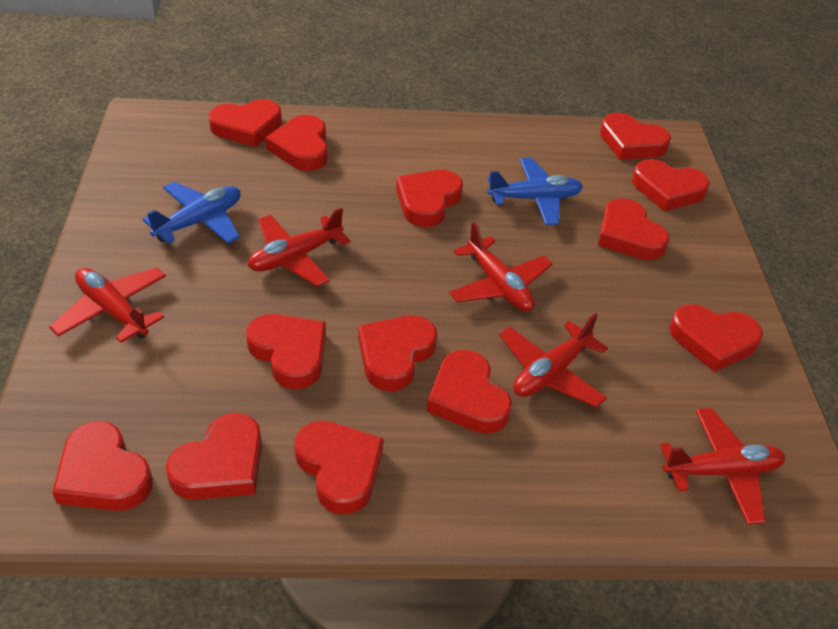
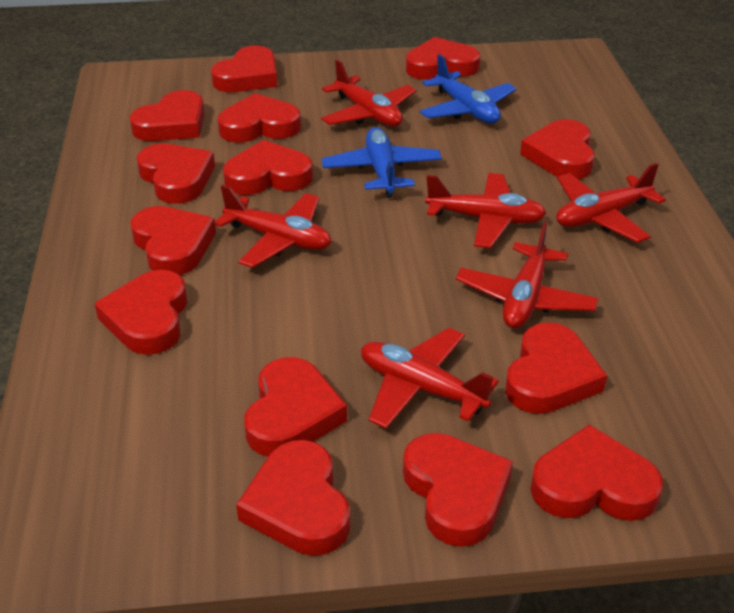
red heart: [52,421,153,511] [166,413,262,500] [209,99,282,147] [246,314,326,389] [265,115,328,171] [294,421,384,514] [358,316,437,391] [396,170,463,227] [426,350,512,434] [598,198,669,260] [600,113,671,160] [632,159,710,211] [669,304,763,372] = 13 -> [94,270,187,355] [130,90,205,141] [130,206,216,275] [137,143,215,204] [211,46,277,92] [217,93,301,143] [223,140,313,195] [236,440,350,556] [244,357,347,456] [403,433,513,547] [406,37,480,80] [505,322,607,414] [520,119,595,179] [530,424,663,521] = 14
red plane: [49,267,166,343] [248,208,351,287] [449,222,552,311] [499,313,608,408] [660,408,785,525] = 5 -> [214,185,331,268] [321,59,416,127] [361,328,499,429] [425,173,547,248] [456,222,599,328] [556,163,666,243] = 6

